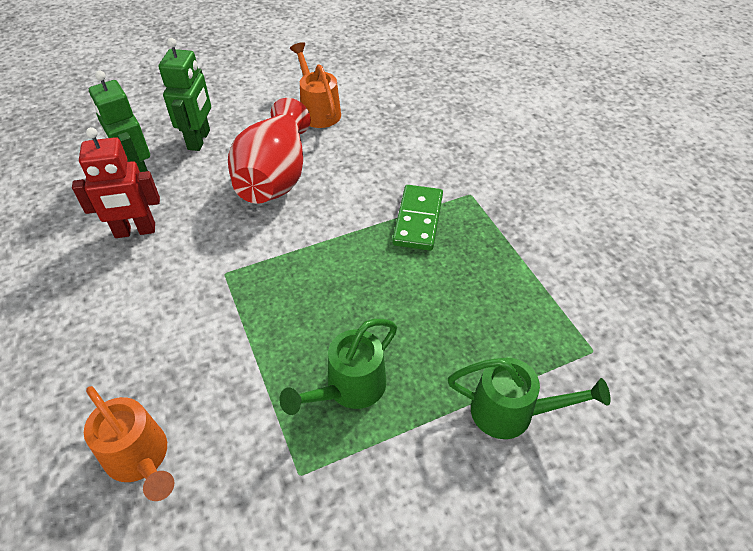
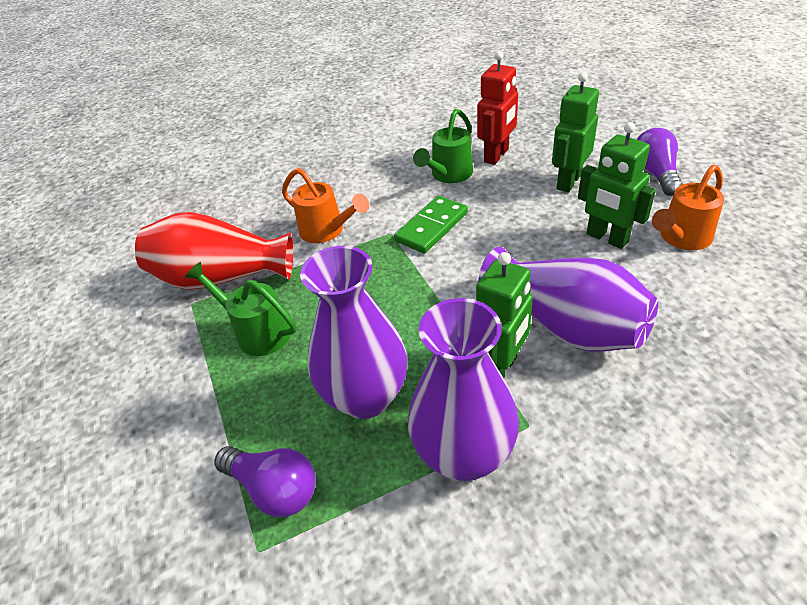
green robot: [89,71,150,172] [159,38,211,151] = 2 -> [476,252,533,378] [552,72,599,192] [578,122,656,249] = 3
purple light bulb: none = 0 -> [214,446,316,517] [637,128,683,196] = 2
purple vase: none = 0 -> [300,246,408,419] [408,298,519,481] [478,247,658,352] = 3

